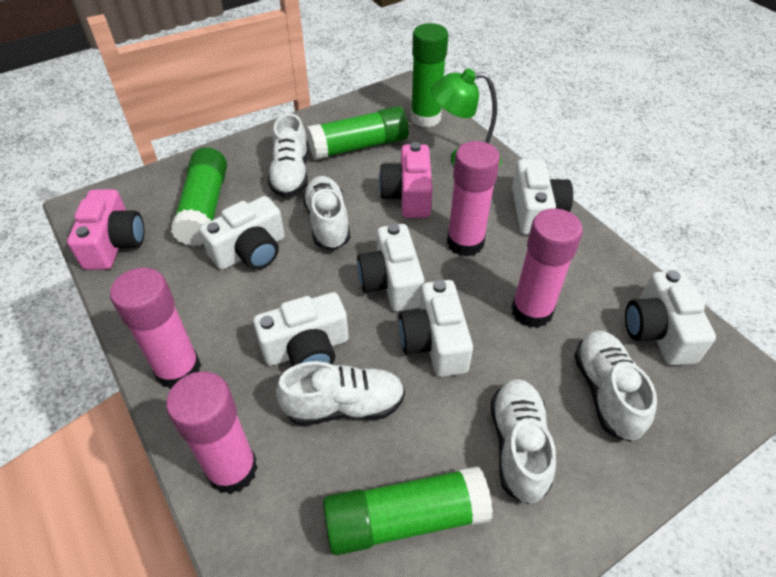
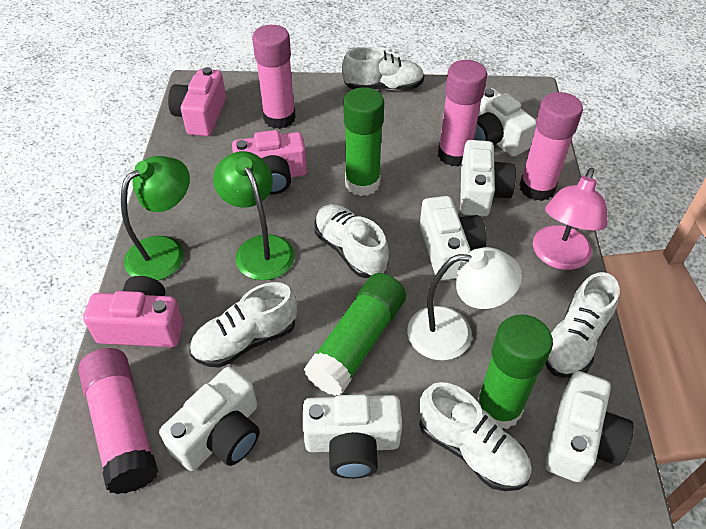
green glue stick: [171,147,227,246] [306,106,409,160] [323,466,493,555] [411,23,448,127] = 4 -> [304,273,406,396] [343,87,384,196] [477,314,553,429] = 3
green lamp: [431,68,502,167] = 1 -> [121,156,190,281] [213,151,295,280] = 2
pink camera: [67,189,145,270] [379,142,433,218] = 2 -> [83,276,183,347] [168,67,226,136] [232,130,307,195] = 3
pink lamp: none = 0 -> [533,168,608,270] = 1
white lamp: none = 0 -> [407,247,522,361] = 1

